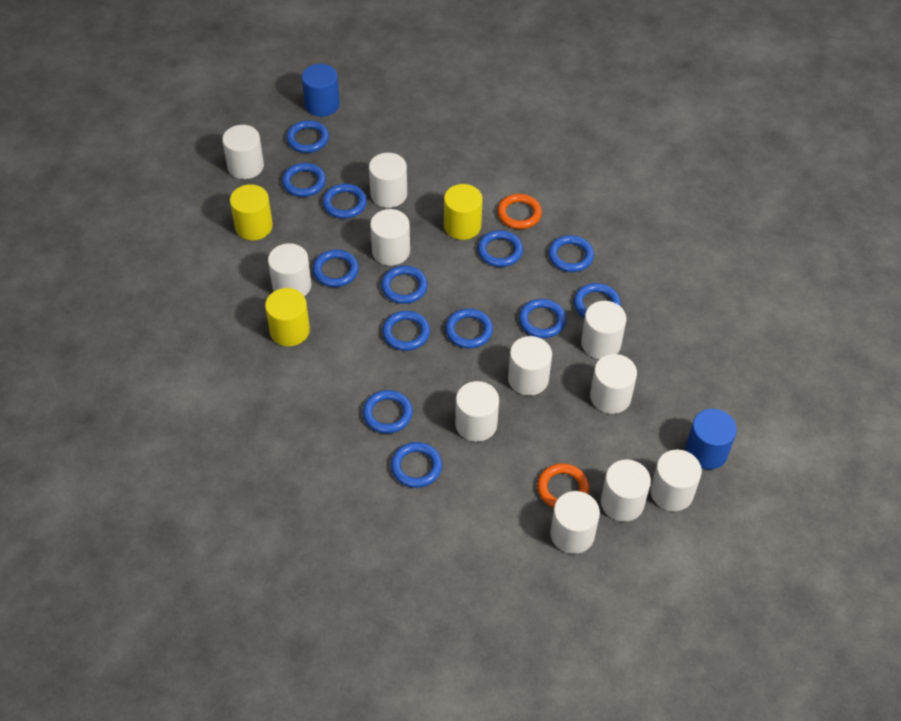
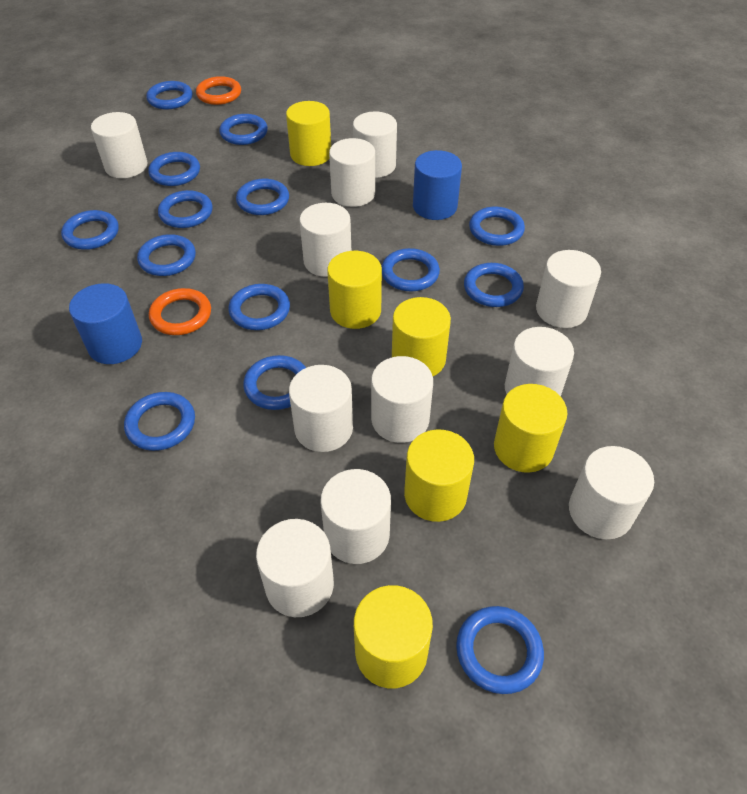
blue ring: [282,163,326,197] [286,120,329,153] [313,250,359,287] [322,184,367,219] [363,390,413,433] [381,266,428,304] [382,311,430,351] [391,442,442,488] [445,308,493,348] [478,230,523,267] [519,299,566,338] [548,235,594,272] [574,283,621,318] = 13 -> [61,210,119,250] [124,392,195,451] [137,234,196,276] [146,81,192,110] [148,152,200,186] [158,190,213,228] [219,114,268,145] [229,284,290,330] [236,179,289,215] [243,355,306,410] [381,248,440,291] [456,606,544,694] [464,263,524,307] [469,207,525,246] = 14
yellow cylinder: [230,184,273,240] [265,288,310,346] [444,184,483,240] = 3 -> [286,101,331,166] [327,251,382,329] [354,585,433,688] [392,297,451,376] [404,429,474,522] [494,384,568,473] = 6

